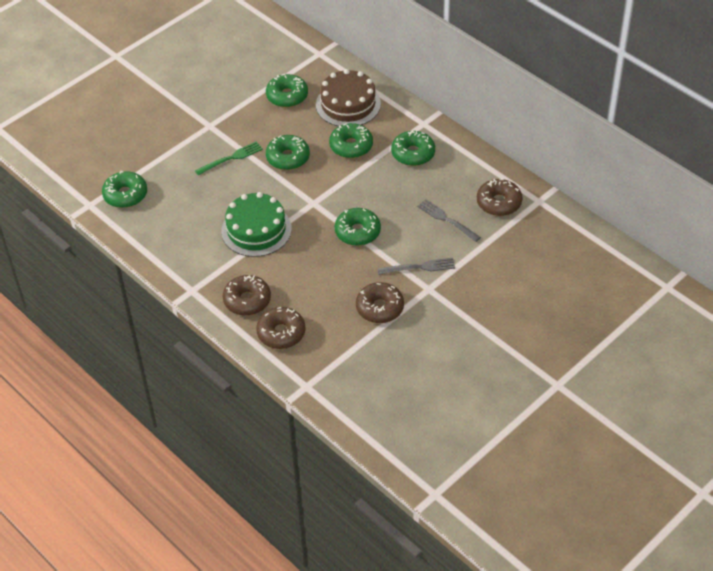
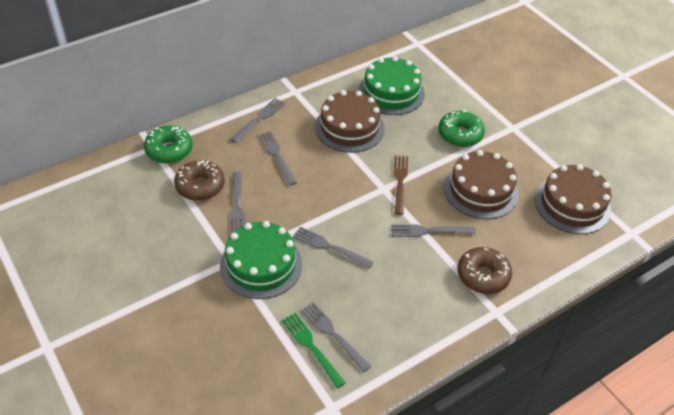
brown cake: [316,69,381,126] = 1 -> [315,90,385,153] [444,150,519,219] [535,164,611,234] = 3
brown donut: [223,275,271,316] [256,307,305,349] [356,282,404,323] [477,179,522,216] = 4 -> [174,160,225,201] [457,247,512,294] = 2
brown fork: none = 0 -> [394,155,408,215] = 1
green cake: [221,192,292,257] = 1 -> [220,221,302,299] [358,56,425,115] = 2
green donut: [102,171,147,208] [266,74,308,107] [266,135,310,170] [329,123,373,158] [335,208,381,246] [391,130,435,166] = 6 -> [144,125,193,163] [438,110,485,147] = 2
grey fork: [377,258,455,275] [417,199,481,242] = 2 -> [230,172,245,236] [231,98,285,142] [258,131,297,185] [293,227,374,269] [300,302,371,372] [391,225,476,237] = 6

